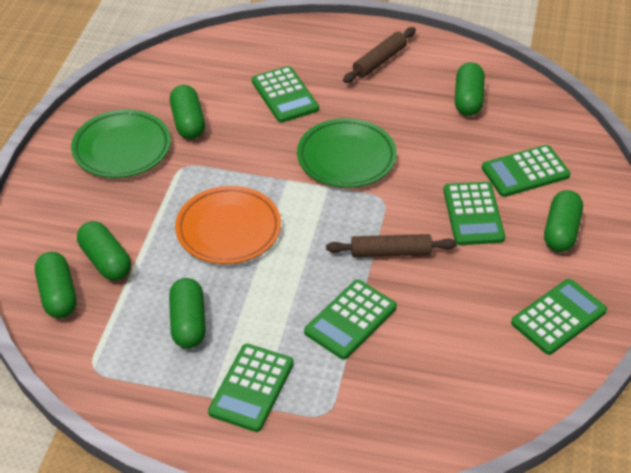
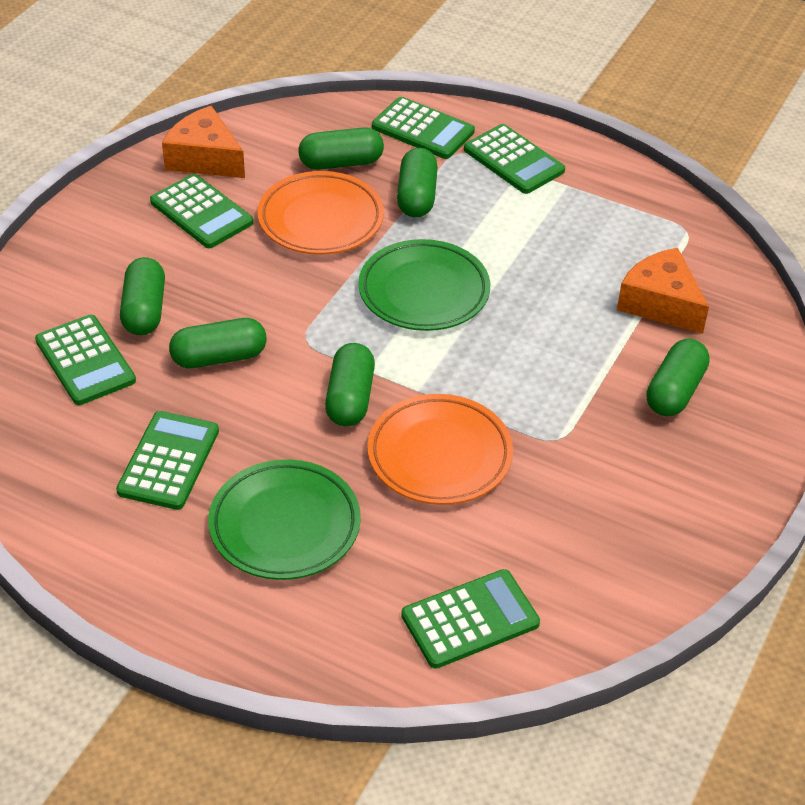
brown rolling pin: [326,234,457,257] [343,27,416,83] = 2 -> none = 0
orange cheese: none = 0 -> [162,106,245,178] [617,248,709,334] = 2
orange plate: [175,186,281,264] = 1 -> [258,171,384,255] [367,394,513,505] = 2

